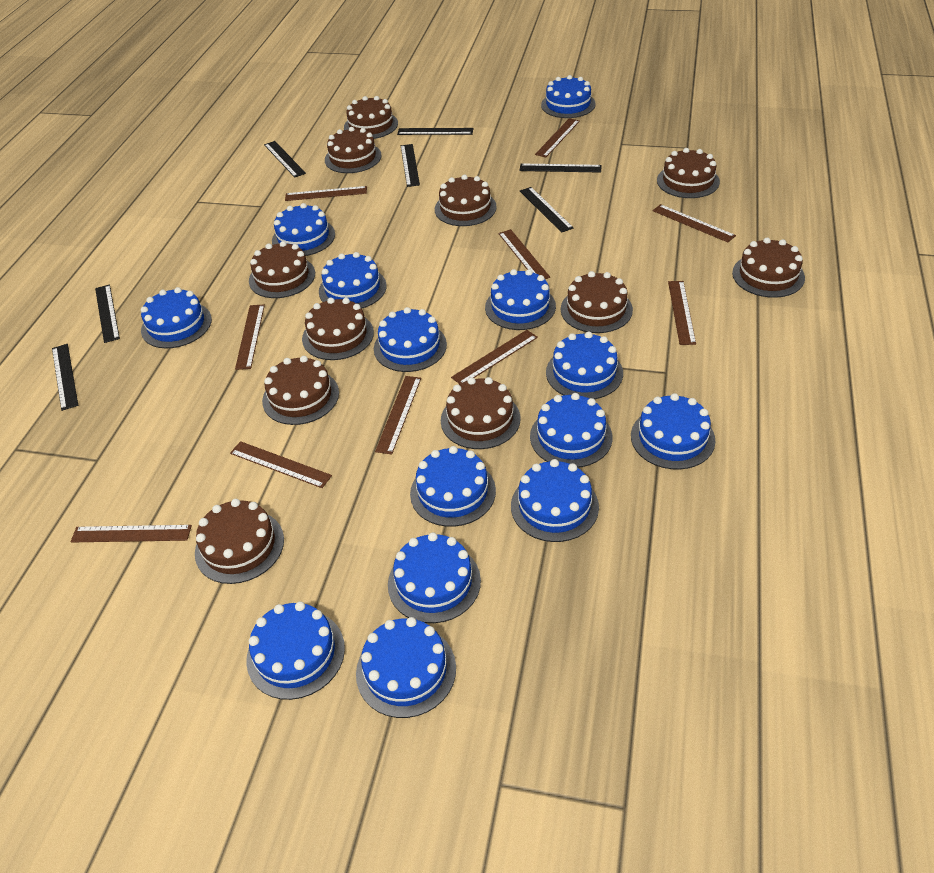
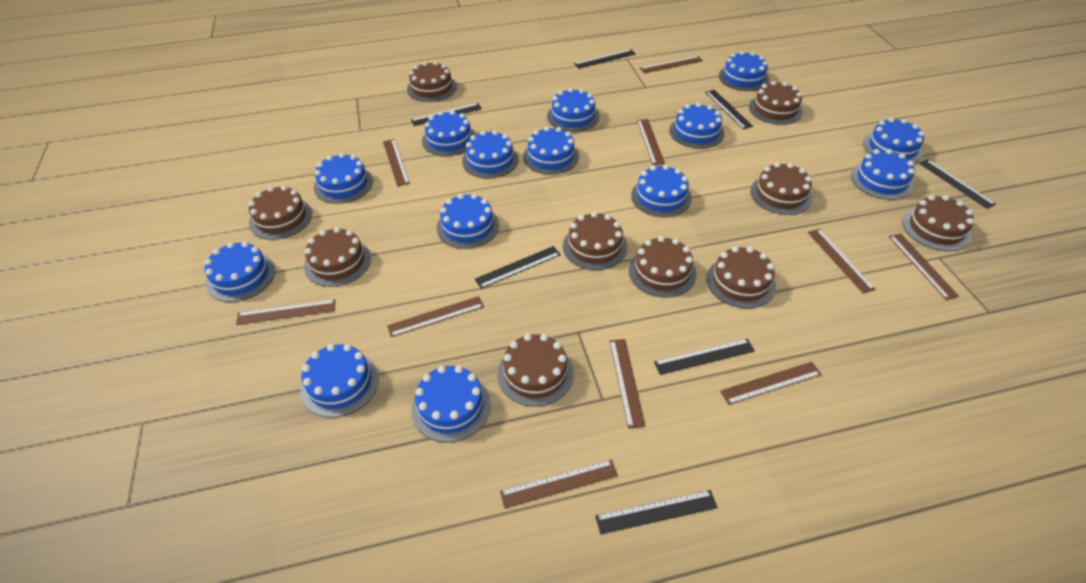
brown cake: [195,499,284,584] [249,241,315,298] [262,356,339,425] [302,298,374,360] [325,127,382,173] [344,96,398,139] [435,174,497,226] [441,377,520,449] [561,271,633,333] [657,148,720,198] [732,238,805,298] = 11 -> [249,185,312,240] [304,227,371,287] [407,61,457,102] [498,334,574,407] [563,212,628,270] [629,236,697,298] [706,246,776,308] [749,81,803,125] [750,162,813,215] [902,195,974,251] = 10

